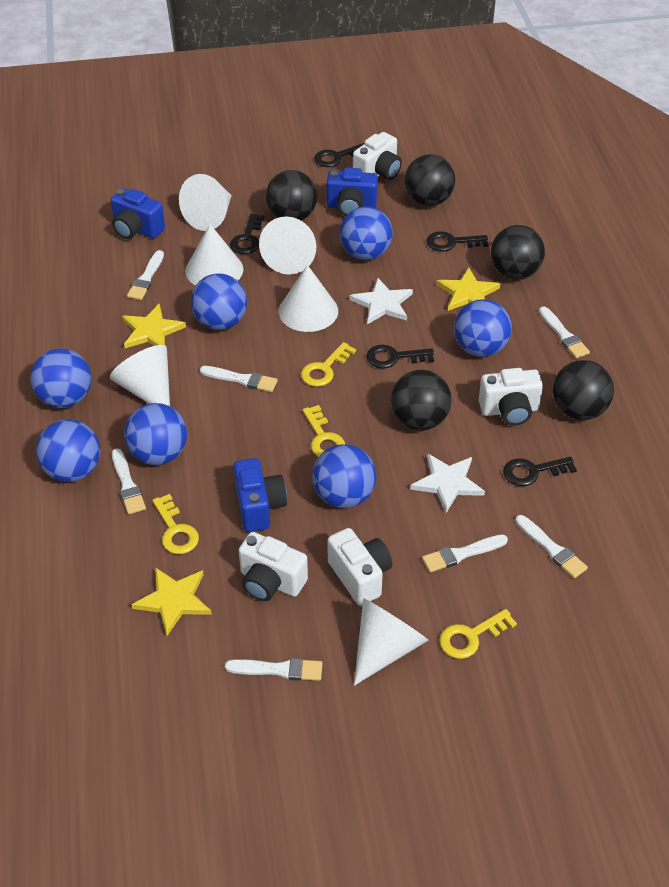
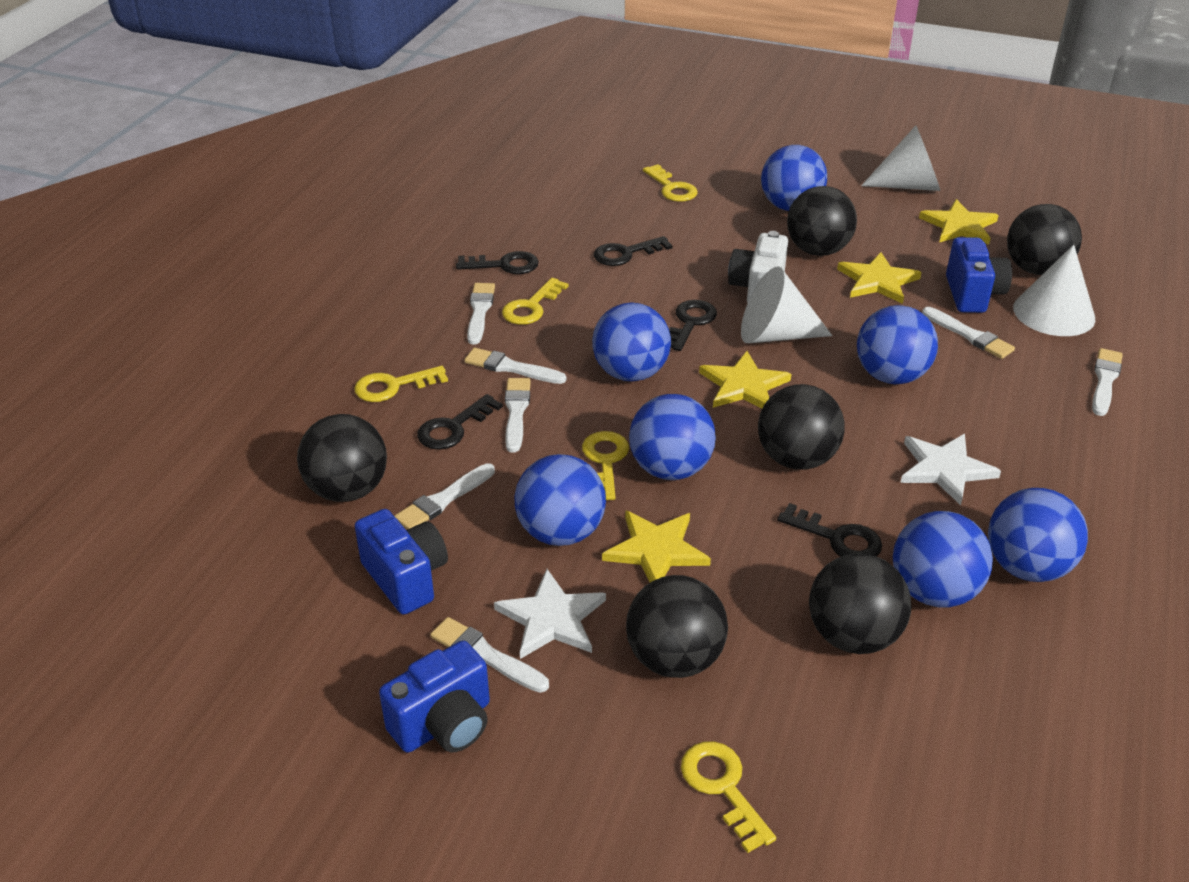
black ball: [266,170,317,220] [391,370,452,430] [405,154,455,206] [491,225,545,280] [552,360,614,420] = 5 -> [297,414,387,502] [626,575,728,678] [758,384,845,470] [787,186,857,256] [809,553,911,654] [1007,204,1082,275] = 6
white camera: [239,532,308,601] [328,528,392,606] [353,132,402,180] [479,368,543,425] = 4 -> [728,231,788,304] = 1
white cone: [110,345,170,406] [179,174,232,231] [186,224,243,286] [259,216,316,275] [279,265,338,332] [354,598,429,686] = 6 -> [741,266,832,343] [861,125,940,191] [1013,244,1095,336] = 3
yellow key: [152,494,199,554] [301,342,356,387] [303,405,345,457] [439,609,517,659] = 4 -> [354,366,448,402] [502,278,569,325] [582,431,629,500] [643,164,698,202] [681,741,776,853] = 5
yellow star: [122,304,186,348] [131,567,211,636] [436,267,500,311] = 3 -> [602,510,711,582] [699,351,791,408] [837,252,922,304] [919,199,999,245] = 4

